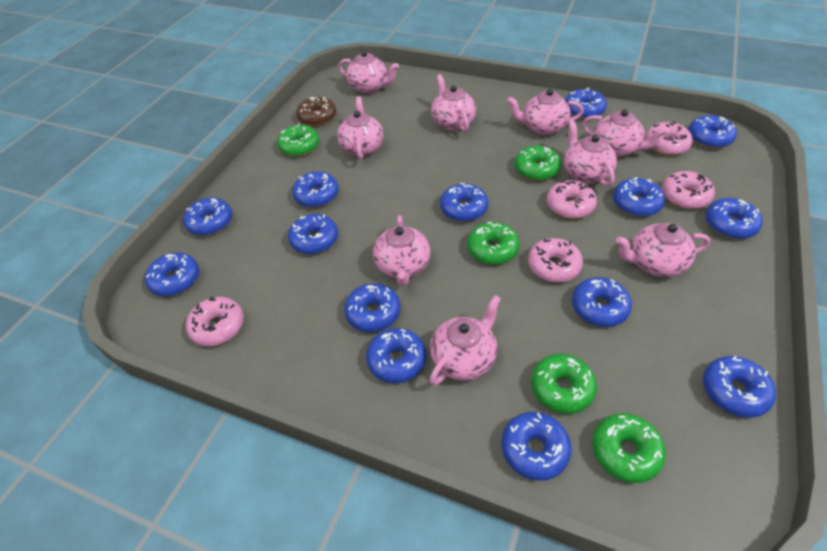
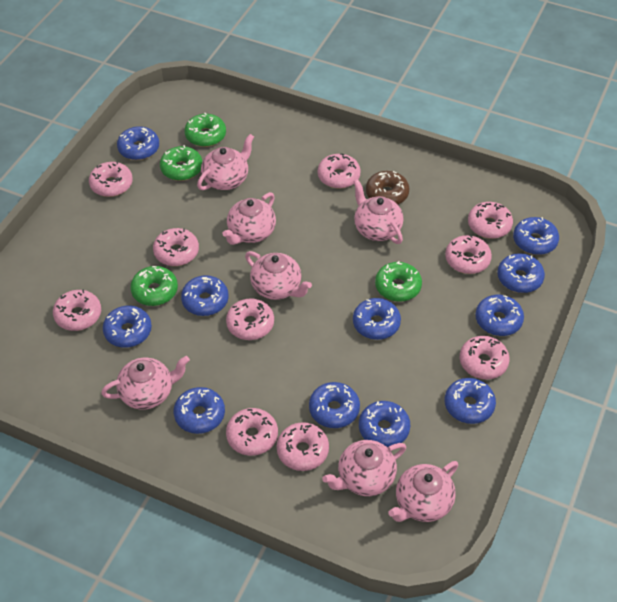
blue donut: [145,252,199,296] [183,198,232,236] [288,214,338,254] [292,171,339,207] [344,283,400,332] [366,328,426,383] [440,183,488,222] [501,412,572,481] [565,88,607,119] [572,277,632,327] [613,177,665,217] [688,115,737,148] [703,356,776,418] [705,198,763,239] = 14 -> [103,306,152,348] [117,126,159,160] [174,387,225,434] [181,275,229,316] [309,382,360,428] [353,298,401,340] [359,401,410,447] [445,378,496,424] [475,295,524,336] [497,253,545,293] [513,217,559,255] = 11
green donut: [277,123,319,157] [467,222,519,265] [515,146,561,181] [531,354,597,414] [592,413,666,483] = 5 -> [130,266,178,306] [160,145,202,181] [184,113,226,147] [375,261,422,302] = 4
pink donut: [186,297,244,346] [528,238,583,283] [547,180,597,219] [645,121,693,156] [662,171,715,209] = 5 -> [53,289,101,331] [89,161,133,197] [153,228,199,266] [226,299,274,340] [226,408,278,456] [277,422,329,471] [318,153,361,189] [445,235,492,274] [460,336,510,379] [468,202,513,239] = 10
pink teapot: [337,96,384,160] [338,51,399,93] [373,215,431,286] [430,295,501,385] [431,74,476,132] [507,89,584,135] [564,120,617,187] [582,109,668,157] [616,223,710,277] = 9 -> [101,356,190,409] [197,134,254,190] [222,192,276,245] [245,251,312,300] [322,440,406,496] [353,179,403,244] [388,461,458,522] = 7

